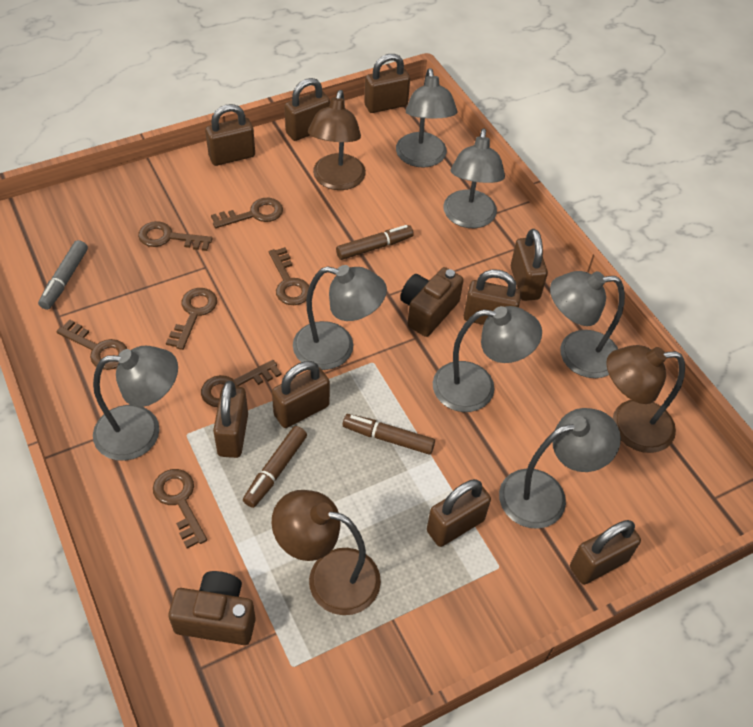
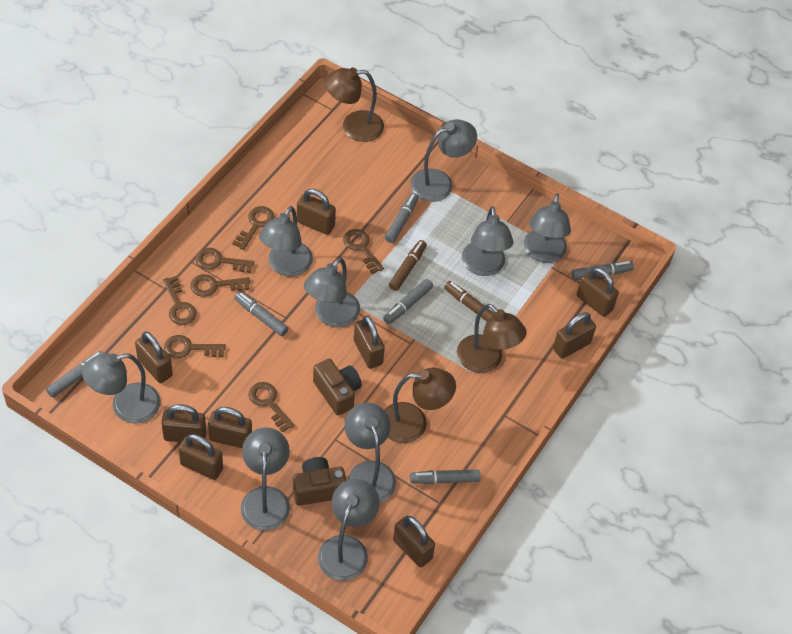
brown marker: [243,426,307,508] [336,225,414,260] [343,414,435,455] = 3 -> [389,240,427,291] [444,281,494,321] = 2
grey lamp: [93,346,178,461] [293,265,387,370] [396,68,457,168] [433,306,542,412] [443,128,505,228] [499,408,621,529] [550,271,625,378] = 7 -> [82,353,161,424] [241,427,290,531] [259,206,313,277] [304,257,360,328] [318,479,380,581] [344,403,396,502] [410,119,477,202] [462,206,513,276] [524,193,571,263] = 9
grey marker: [38,240,88,310] = 1 -> [46,351,104,398] [234,292,289,336] [383,279,433,324] [385,193,419,243] [410,469,480,484] [571,261,634,281] = 6

